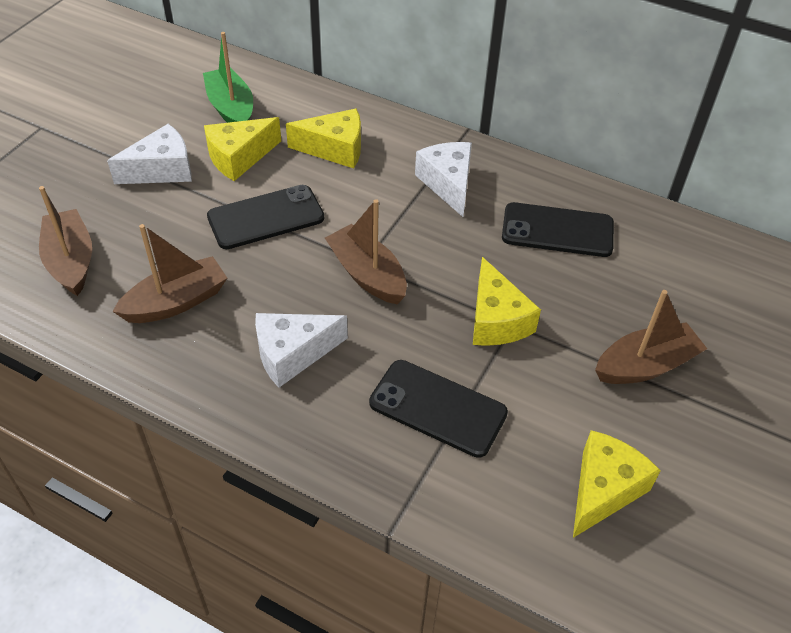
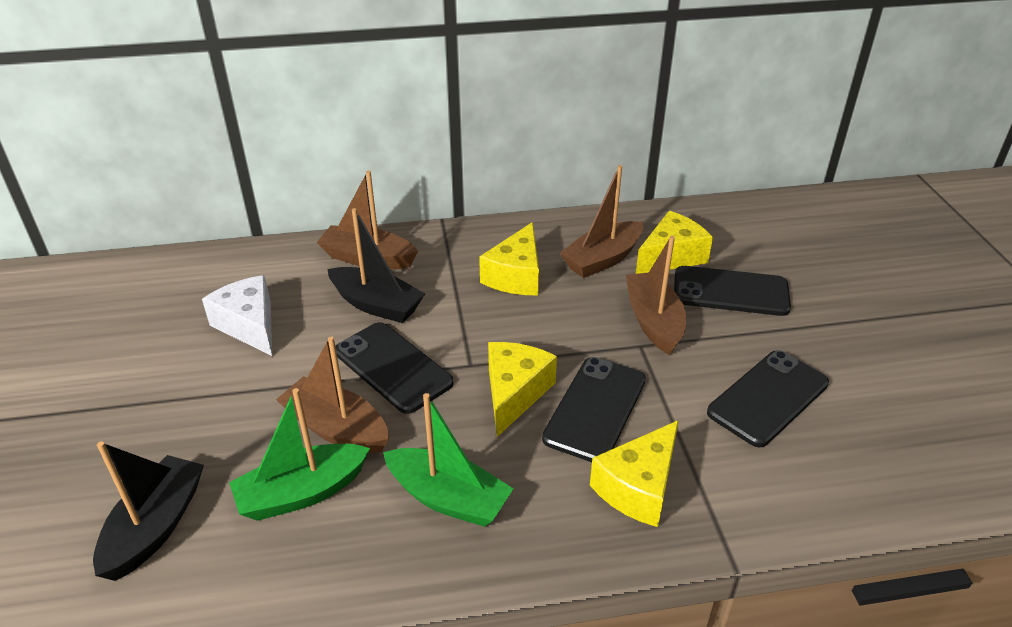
black boat: none = 0 -> [93,441,204,581] [327,208,425,323] = 2
black phone: [207,185,324,249] [369,360,508,458] [502,202,614,257] = 3 -> [335,322,454,414] [542,357,646,462] [674,266,791,316] [707,350,829,448] = 4
green boat: [203,32,253,123] = 1 -> [229,388,370,521] [383,393,514,527] = 2
white cheese: [107,124,192,184] [255,313,348,388] [415,142,472,217] = 3 -> [202,275,272,356] = 1

